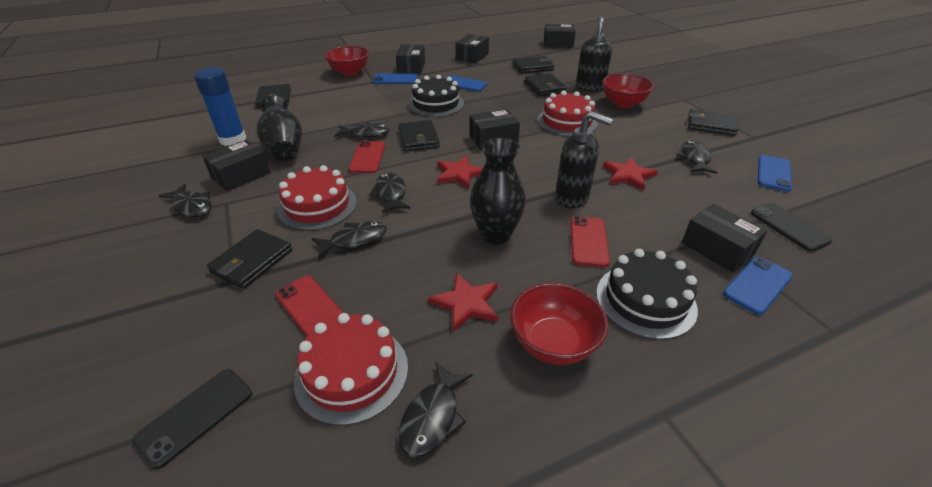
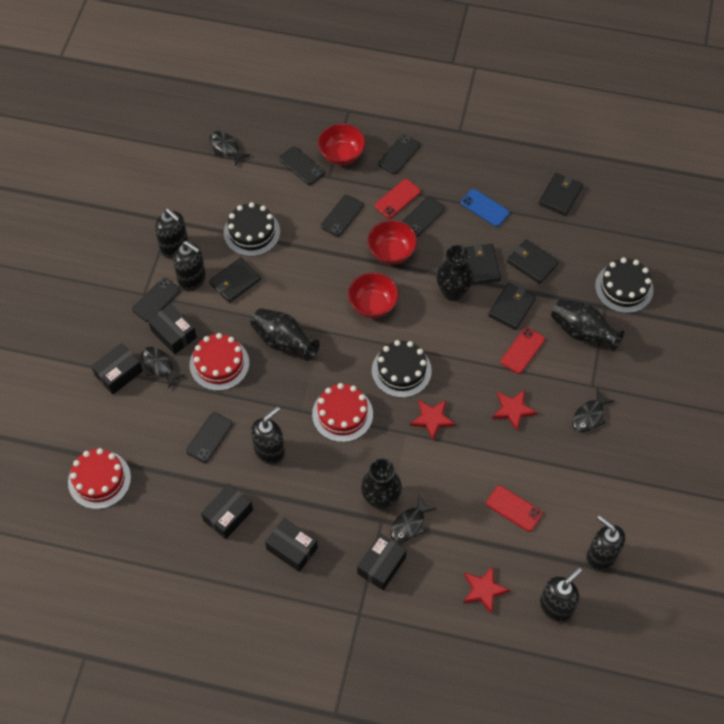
black box: [202,140,270,191] [396,44,425,74] [455,34,489,63] [470,109,520,150] [544,24,576,48] [681,204,767,272] = 6 -> [91,343,143,394] [148,304,197,355] [201,484,253,539] [265,518,318,572] [357,534,407,590] = 5
black cake: [408,75,464,117] [596,249,698,340] = 2 -> [224,202,280,257] [372,340,432,398] [595,258,653,313] = 3
black fish: [159,184,212,217] [312,221,387,258] [334,122,390,138] [369,173,411,213] [399,361,473,458] [676,141,718,174] = 6 -> [141,347,185,388] [209,131,250,166] [390,496,437,543] [572,389,615,432] = 4
black phone: [133,369,252,469] [751,203,832,252] = 2 -> [132,278,180,322] [186,412,233,463] [279,146,324,185] [321,195,363,237] [378,134,420,174] [402,196,445,237] = 6
black soap dispenser: [555,111,613,208] [576,16,612,92] = 2 -> [155,208,189,259] [173,241,206,291] [251,406,285,464] [540,567,582,622] [586,515,625,571] = 5
black vase: [257,96,302,161] [470,138,526,245] = 2 -> [250,308,320,361] [361,458,402,510] [436,245,474,301] [551,299,624,352] = 4
black wallet: [207,229,292,289] [255,84,291,108] [399,120,440,151] [512,56,554,74] [525,73,567,96] [688,109,738,136] = 6 -> [209,257,261,303] [465,243,501,285] [488,283,536,330] [507,239,559,284] [539,173,583,216] = 5
blue glue stick: [194,67,246,146] = 1 -> none = 0
blue phone: [373,73,418,84] [446,75,487,92] [723,257,793,315] [758,155,792,192] = 4 -> [461,189,510,227] = 1

